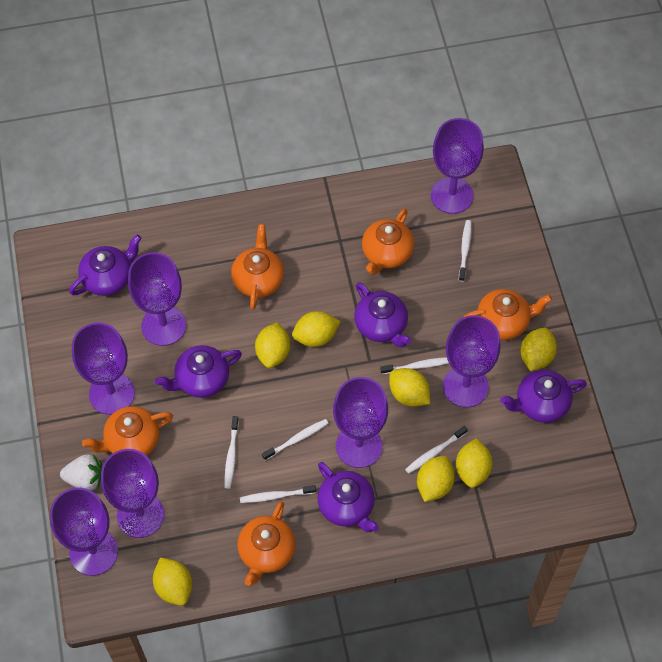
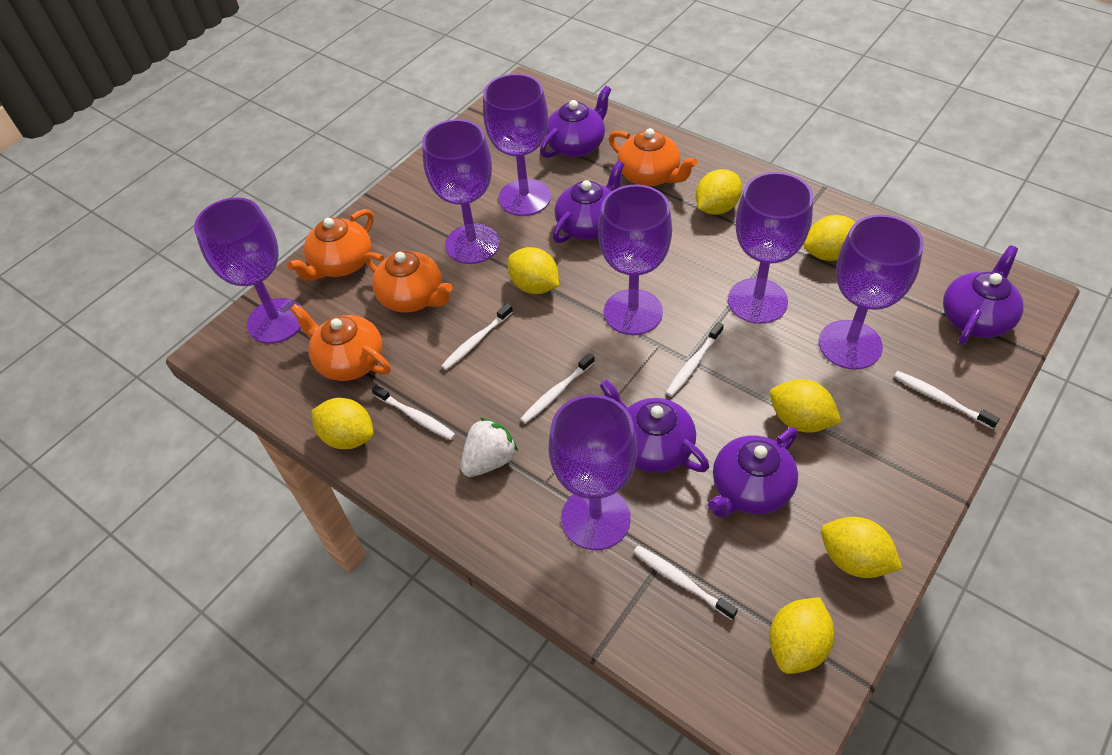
orange teapot: [82,406,173,456] [231,224,284,310] [237,501,295,586] [362,209,414,275] [464,289,552,340] = 5 -> [287,209,374,281] [290,304,391,381] [364,251,453,313] [609,128,698,187] = 4

